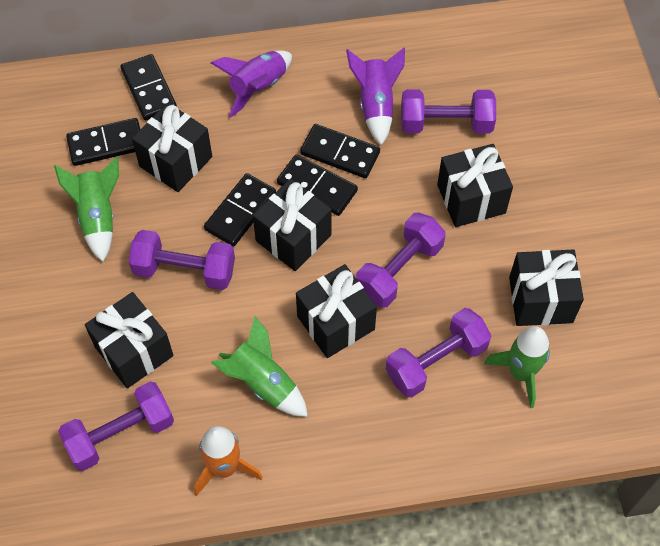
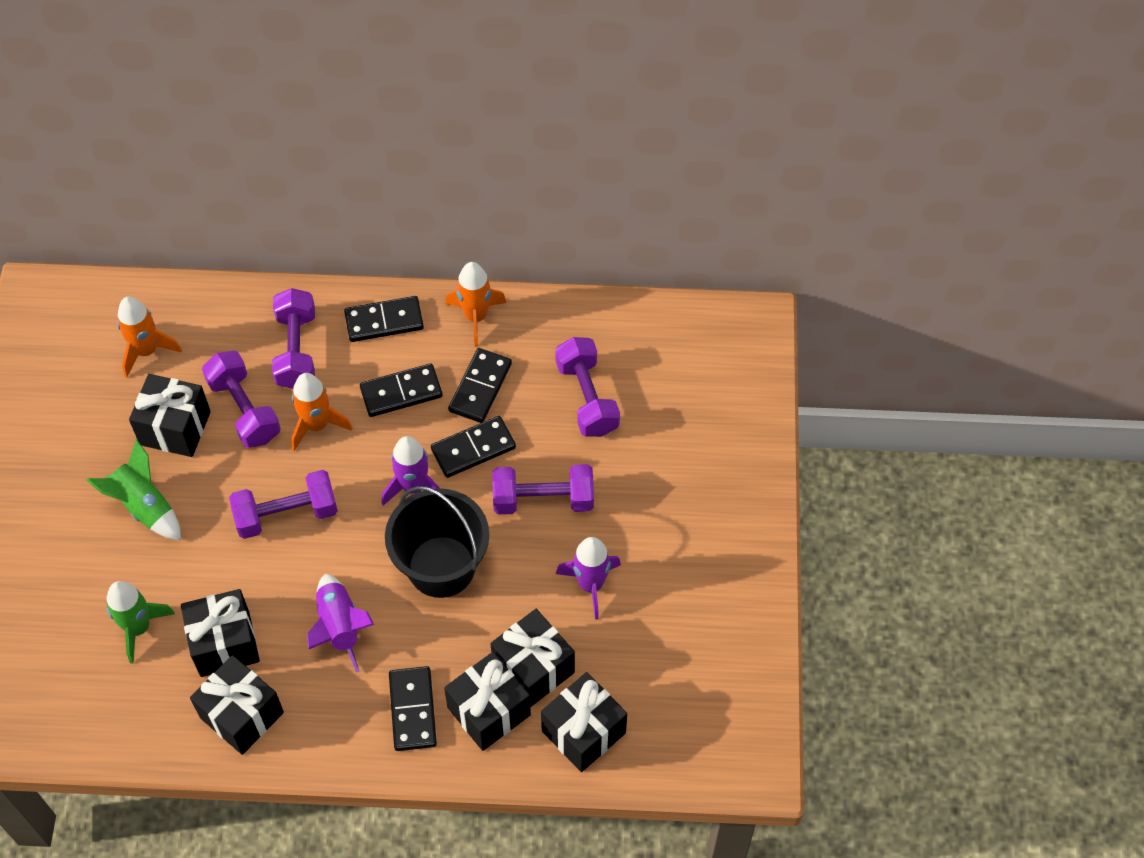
black bucket: none = 0 -> [385,486,489,598] = 1
green rocket: [54,157,119,262] [211,316,308,417] [484,326,550,408] = 3 -> [87,439,181,540] [107,581,175,664] = 2
orange rocket: [194,426,263,496] = 1 -> [117,297,182,377] [291,373,353,451] [445,262,507,347] = 3
purple rocket: [211,50,292,117] [346,48,405,146] = 2 -> [307,574,374,673] [382,436,440,506] [556,537,621,620] = 3

